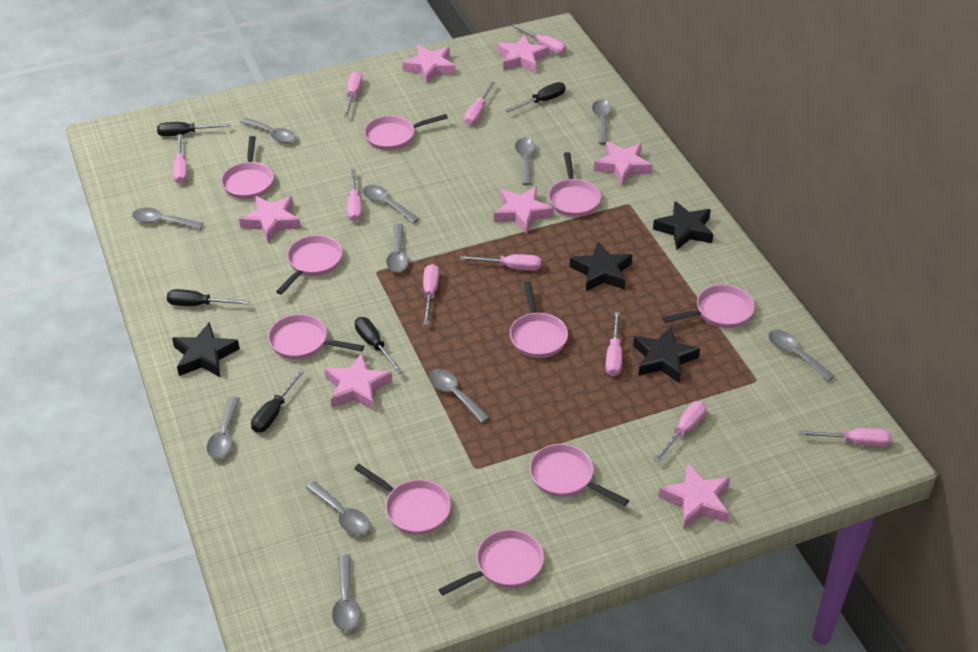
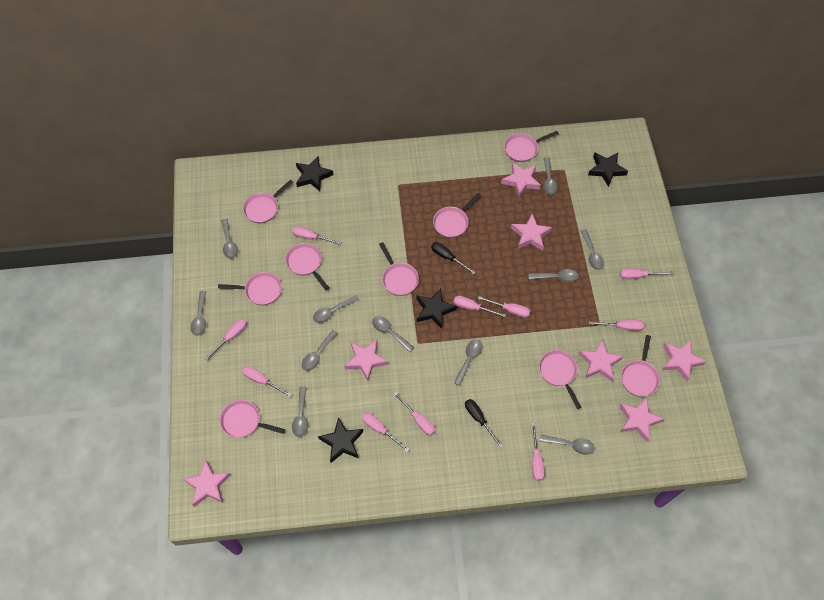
black screwdriver: [157,122,231,136] [167,289,250,306] [251,369,305,433] [355,317,403,374] [505,82,566,112] = 5 -> [431,242,475,274] [465,399,503,448] = 2
pink pan: [221,136,274,199] [268,314,364,360] [276,235,343,295] [354,464,451,535] [364,114,448,151] [439,529,544,596] [510,281,568,358] [530,444,629,506] [548,152,601,217] [663,284,755,328] = 10 -> [218,272,282,305] [220,400,285,438] [243,180,293,223] [285,243,329,290] [379,242,419,296] [433,193,481,238] [504,131,559,162] [539,350,581,409] [621,335,660,397] = 9

